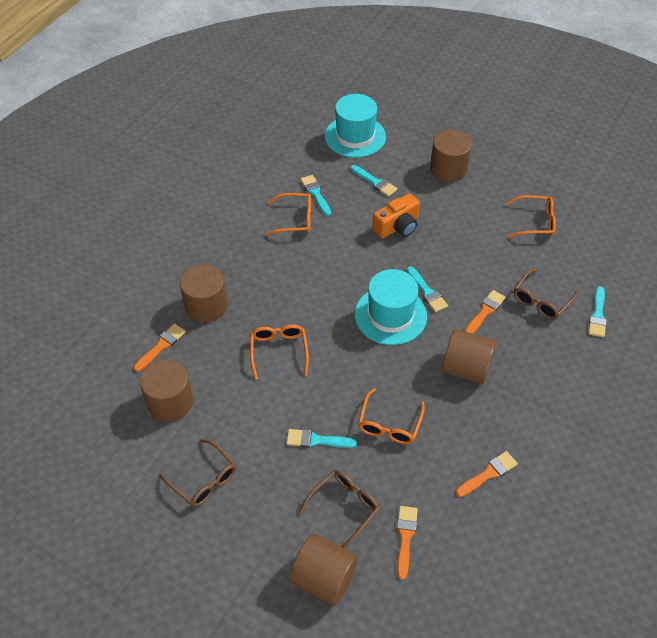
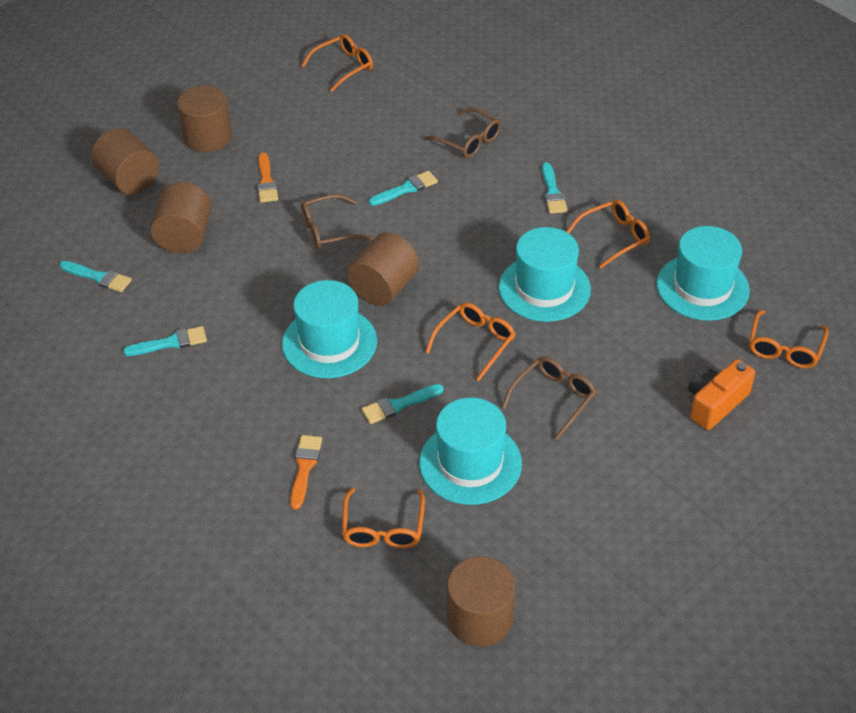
orange brush: [134,323,186,372] [397,506,418,580] [456,451,518,497] [465,290,506,334] = 4 -> [257,152,278,203] [290,435,322,510] = 2
orange glasses: [250,325,309,380] [265,193,311,236] [358,388,425,444] [505,195,556,238] = 4 -> [301,34,373,92] [342,488,425,548] [425,302,516,381] [566,200,650,269] [749,310,828,368] = 5
turquoise hat: [325,94,386,158] [355,269,427,345] = 2 -> [282,280,377,378] [419,398,522,505] [499,227,591,322] [657,226,750,321] = 4

